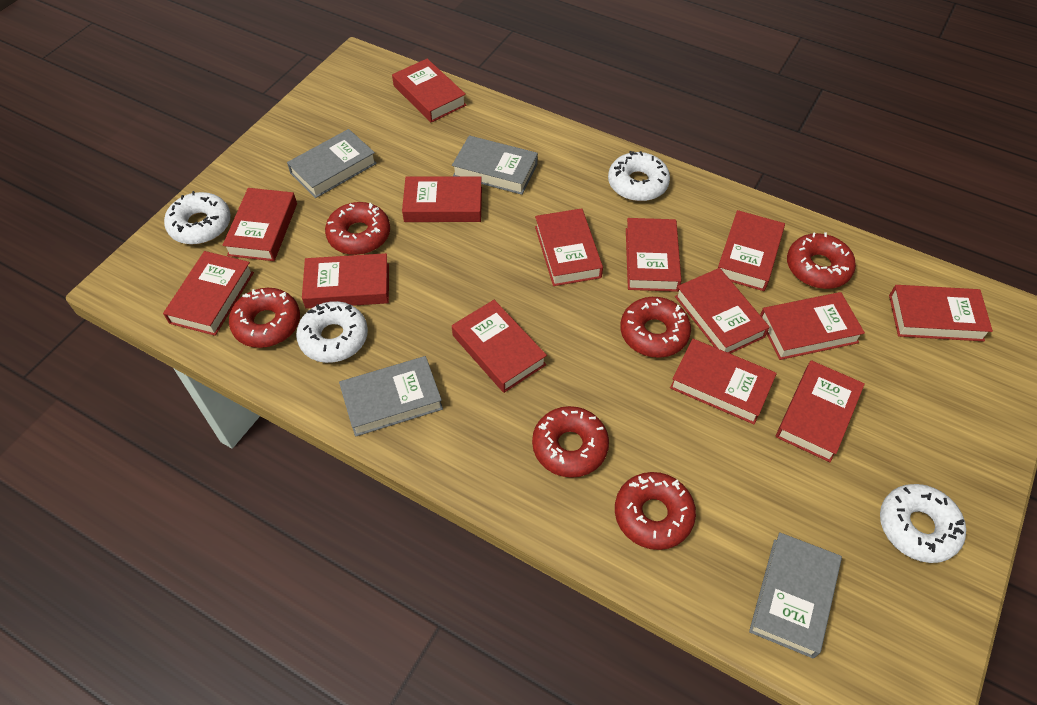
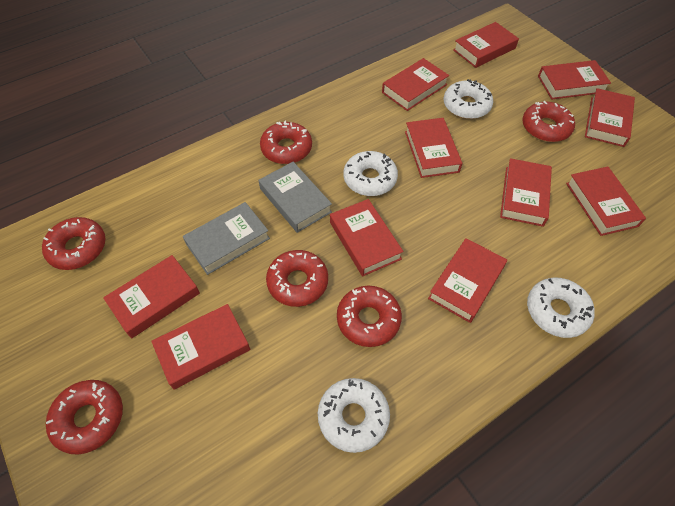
grey book: [287,129,377,198] [339,356,443,437] [452,135,538,195] [749,532,842,659] = 4 -> [183,202,270,275] [259,162,332,233] = 2
red book: [163,251,254,336] [223,188,297,261] [302,253,389,309] [392,59,466,123] [402,177,482,222] [452,300,547,393] [535,208,603,286] [626,218,681,292] [670,339,777,424] [675,268,770,354] [718,210,785,291] [760,292,865,360] [776,360,865,462] [889,285,993,341] = 14 -> [103,255,200,338] [151,304,250,390] [330,199,404,277] [382,58,449,111] [405,118,462,178] [428,238,507,323] [453,22,519,68] [500,158,552,227] [538,60,611,100] [566,166,646,236] [585,88,635,147] = 11

